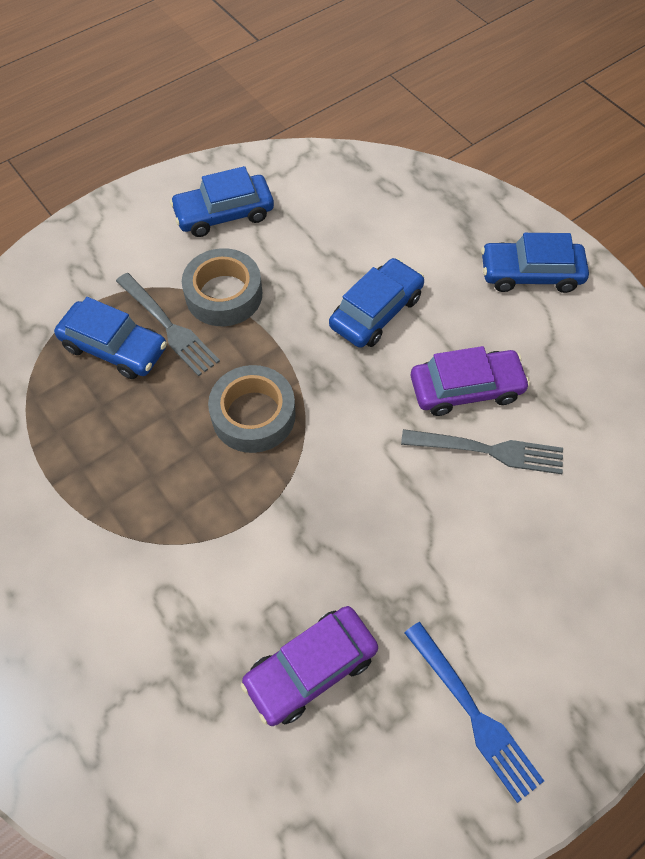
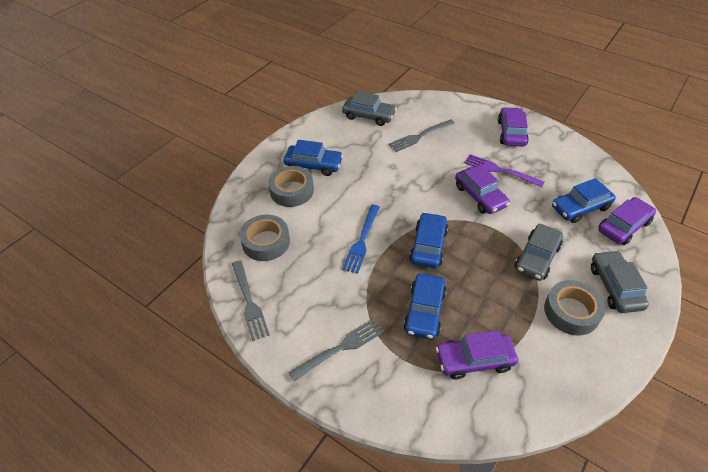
grey car: none = 0 -> [342,91,397,126] [515,223,563,281] [591,250,649,313] = 3
grey fork: [116,273,220,376] [401,429,563,474] = 2 -> [232,260,270,341] [288,319,384,381] [389,119,455,152] = 3
grey tape: [182,248,262,326] [208,365,296,453] = 2 -> [240,215,290,261] [268,166,314,207] [544,280,605,335] = 3
purple car: [241,606,378,726] [411,346,530,416] = 2 -> [436,330,518,380] [455,165,510,214] [498,107,529,147] [598,197,656,245] = 4
purple fork: none = 0 -> [464,154,544,187] = 1

